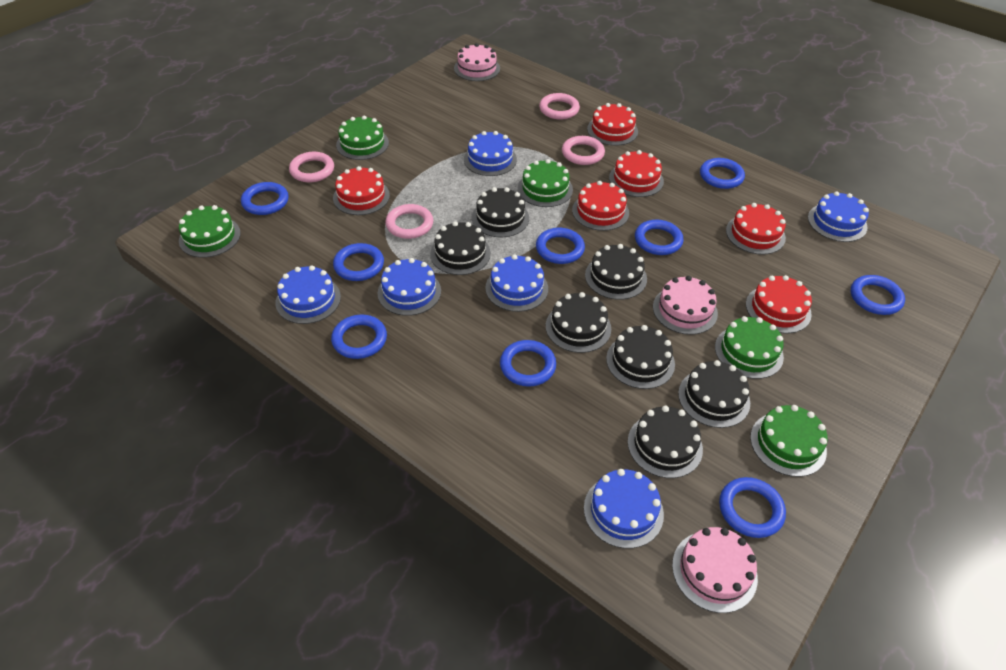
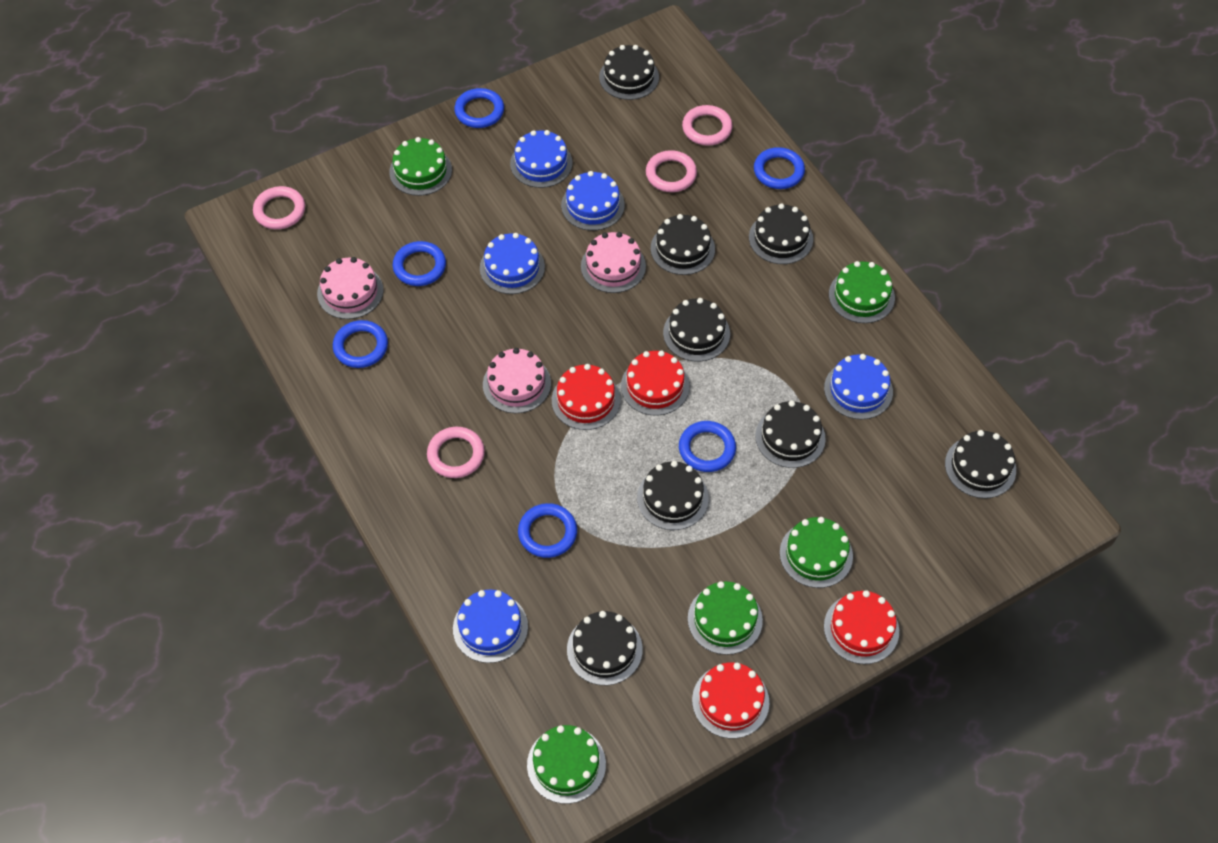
black cake: [430,221,491,275] [472,187,529,237] [546,292,611,353] [585,244,647,300] [606,325,675,389] [628,405,703,478] [678,360,750,428] = 7 -> [567,611,643,685] [599,45,659,100] [637,461,709,530] [651,214,715,275] [663,298,730,361] [749,203,813,264] [755,401,826,468] [945,430,1016,498] = 8
blue cake: [276,266,341,324] [377,258,441,316] [464,131,517,176] [485,254,548,312] [584,469,664,549] [808,191,869,242] = 6 -> [453,590,528,663] [480,233,545,294] [510,130,573,188] [561,171,625,231] [824,354,893,419] = 5
blue ring: [241,182,289,215] [331,315,387,359] [333,243,384,281] [500,340,556,387] [536,228,585,264] [635,220,683,255] [700,158,745,189] [719,477,786,538] [851,275,905,315] = 9 -> [333,320,388,368] [393,241,446,286] [454,88,504,128] [518,503,577,558] [679,421,736,472] [754,147,805,189] = 6
red cake: [333,166,390,215] [572,181,629,231] [587,103,638,146] [609,150,664,197] [726,203,786,255] [746,275,812,333] = 6 -> [552,364,620,430] [621,350,689,416] [692,662,769,738] [824,590,899,664] = 4

